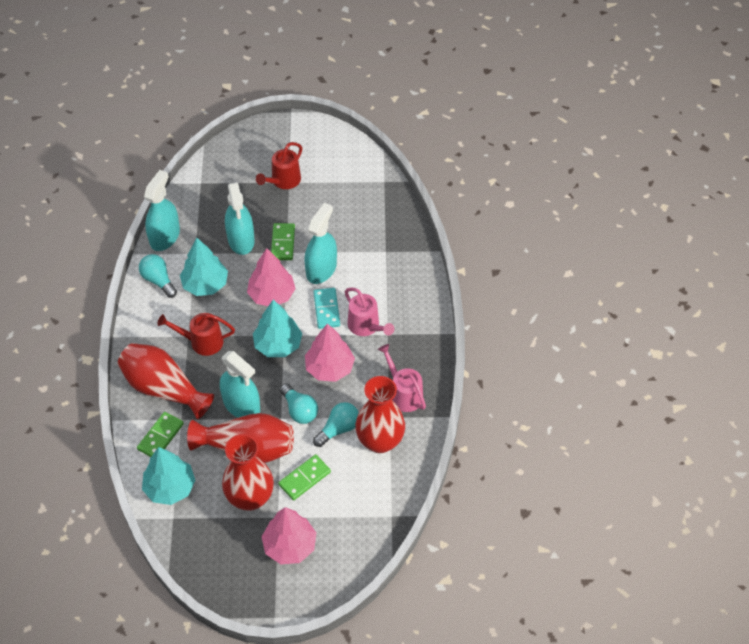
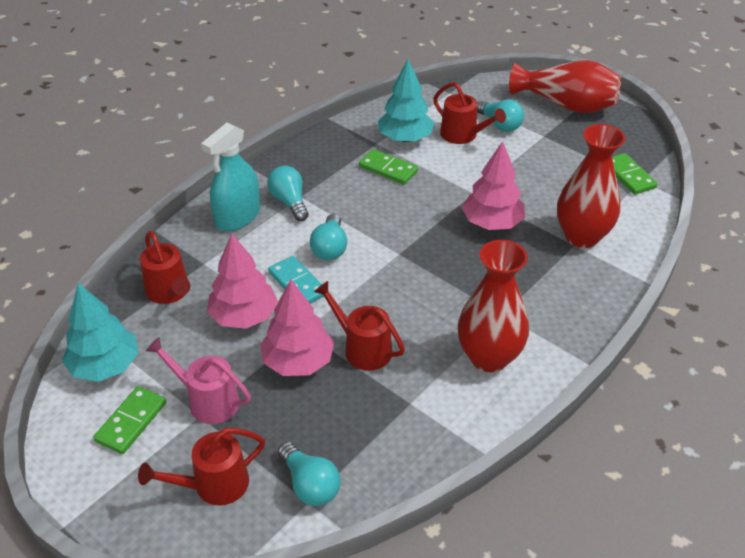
pink watering can: [345,288,394,336] [378,344,426,412] = 2 -> [146,337,251,424] = 1
red vase: [117,343,214,419] [187,413,294,463] [222,434,274,511] [355,376,405,453] = 4 -> [458,240,529,372] [509,60,621,113] [557,124,625,248] = 3
red watering can: [158,313,235,356] [256,142,302,189] = 2 -> [138,428,265,505] [140,231,190,304] [314,281,405,371] [433,82,506,144] = 4
turquoise light bulb: [139,254,177,298] [280,383,318,424] [313,402,359,447] = 3 -> [267,166,309,221] [278,442,341,506] [310,214,347,260] [477,99,524,132] = 4
turquoise spray bottle: [144,170,180,251] [220,351,260,418] [225,182,255,255] [304,203,337,284] = 4 -> [201,123,260,231] = 1
turquoise tree: [142,447,196,505] [180,238,228,296] [253,300,302,357] = 3 -> [62,283,139,382] [378,59,434,142] = 2

